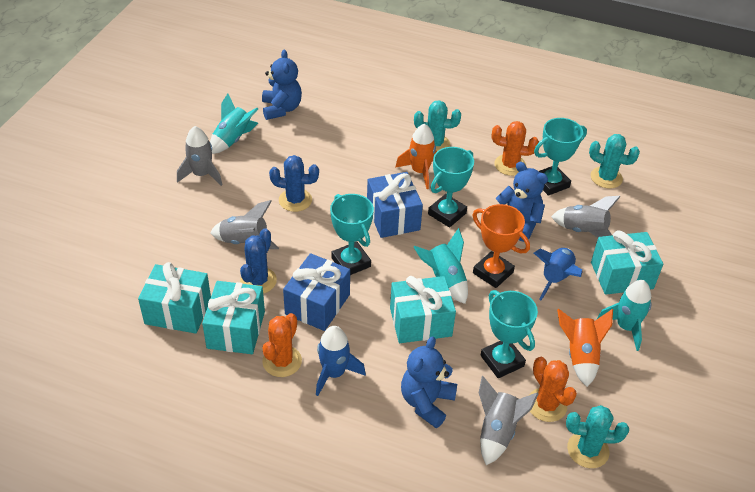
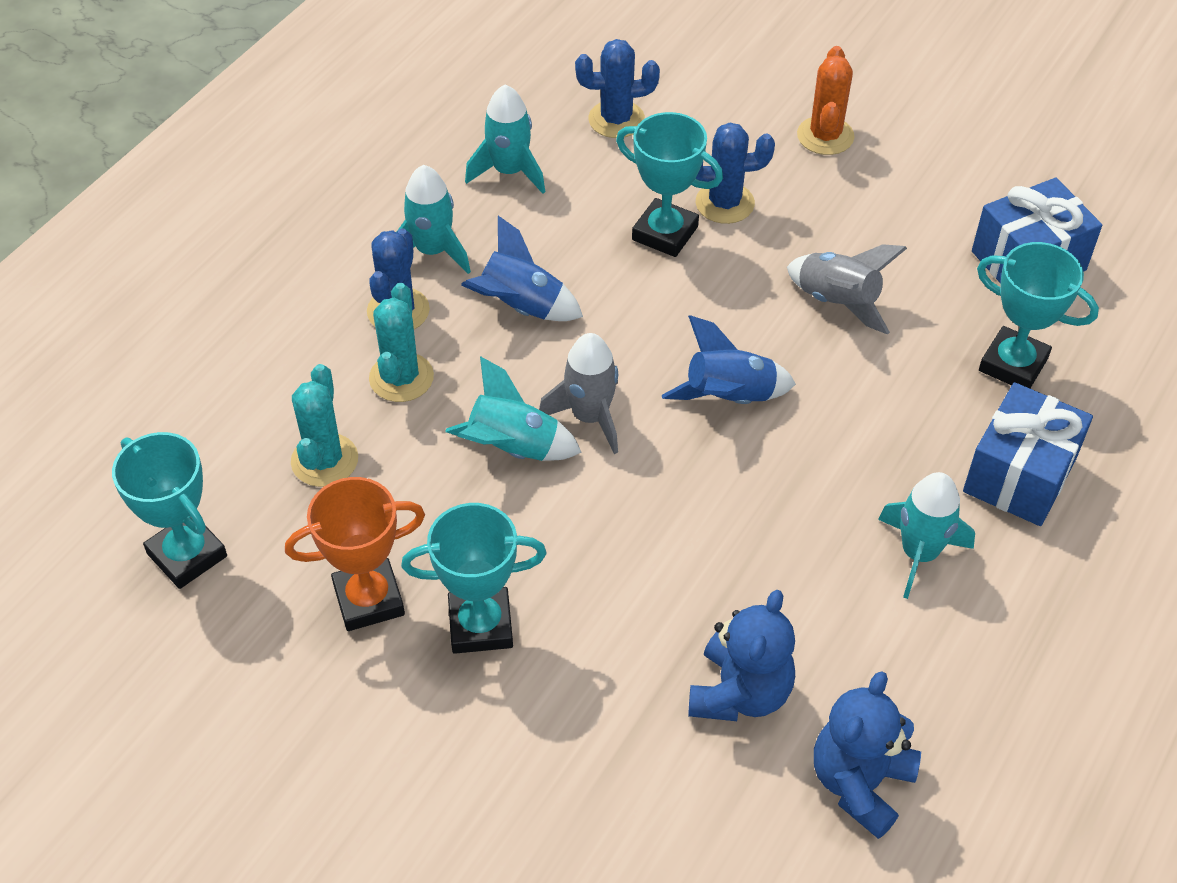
blue cactus: [240,228,277,294] [269,155,319,212] = 2 -> [367,228,430,329] [575,39,660,138] [695,123,775,224] = 3
blue teddy bear: [262,49,302,120] [401,336,457,428] [496,162,548,242] = 3 -> [688,590,795,721] [814,671,921,839] = 2
grey rocket: [177,126,223,186] [210,200,279,249] [479,376,539,465] [551,196,620,238] = 4 -> [539,333,618,454] [787,244,907,335] = 2
orange cactus: [262,313,302,377] [492,121,539,176] [529,357,577,422] = 3 -> [797,46,854,155] = 1
orange rocket: [395,124,437,189] [557,309,613,387] = 2 -> none = 0
turquoise cactus: [414,100,461,151] [566,405,629,468] [589,134,640,189] = 3 -> [291,364,358,487] [369,283,434,402] = 2
turquoise gift: [138,262,211,334] [202,281,265,354] [390,276,456,343] [591,230,663,295] = 4 -> none = 0
turquoise rocket: [210,93,258,154] [414,228,468,304] [597,280,652,351] = 3 -> [397,165,471,274] [445,356,582,461] [465,85,545,194] [878,472,975,599] = 4

